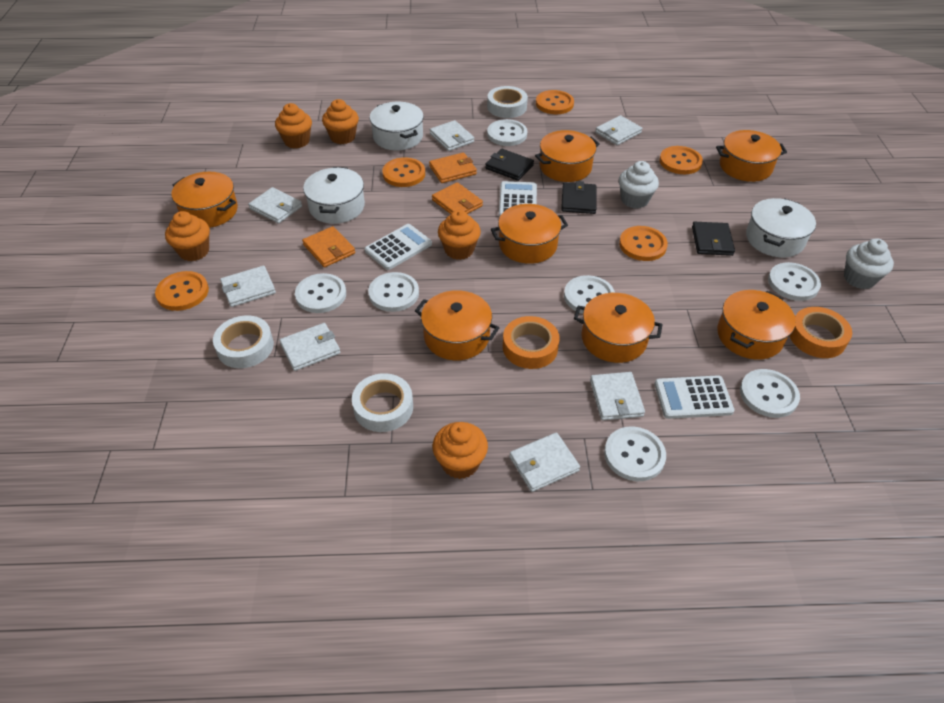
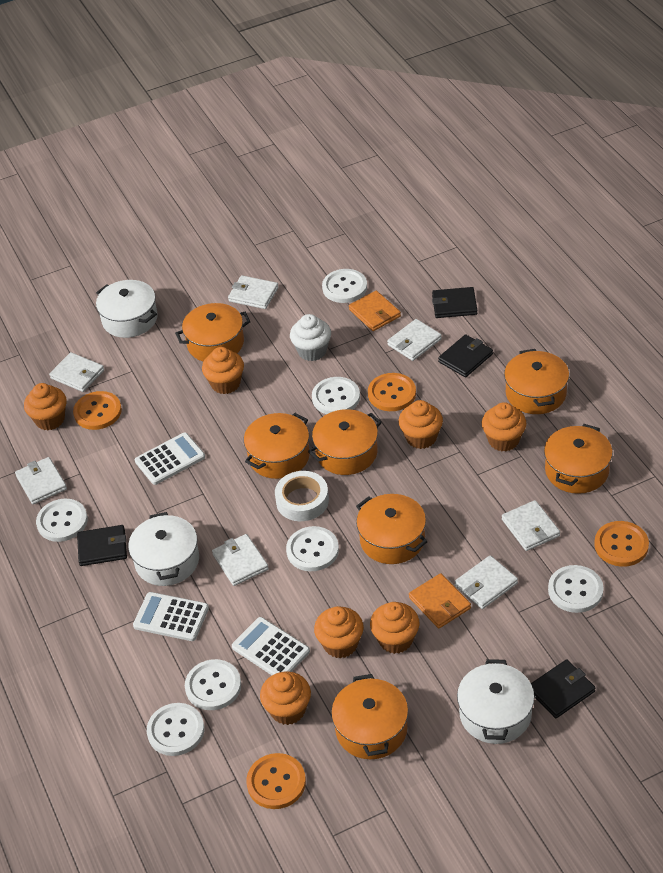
black wallet: [485,149,534,181] [561,181,596,214] [692,222,735,256] = 3 -> [77,525,127,566] [432,287,477,318] [438,334,493,377] [531,659,595,718] = 4
orange button: [155,271,209,311] [382,157,425,187] [536,90,574,114] [619,226,668,261] [659,146,703,174] = 5 -> [73,391,122,430] [246,753,306,809] [368,373,416,411] [594,521,649,567] = 4
orange cupcake: [165,211,210,261] [275,103,312,149] [322,99,359,144] [432,422,488,479] [438,210,481,260] = 5 -> [24,383,67,430] [202,347,244,394] [260,672,311,725] [314,606,364,658] [370,602,420,654] [398,400,443,449] [482,402,526,451] = 7
orange tape: [503,316,560,369] [790,307,852,358] = 2 -> none = 0
orange wallet: [302,226,355,267] [429,152,477,183] [432,182,483,214] = 3 -> [349,291,401,331] [409,573,471,628] = 2
white cupcake: [619,161,659,209] [844,238,894,289] = 2 -> [290,314,331,361] = 1
white tape: [213,315,274,368] [352,373,413,432] [487,86,528,118] = 3 -> [275,471,329,521] = 1

